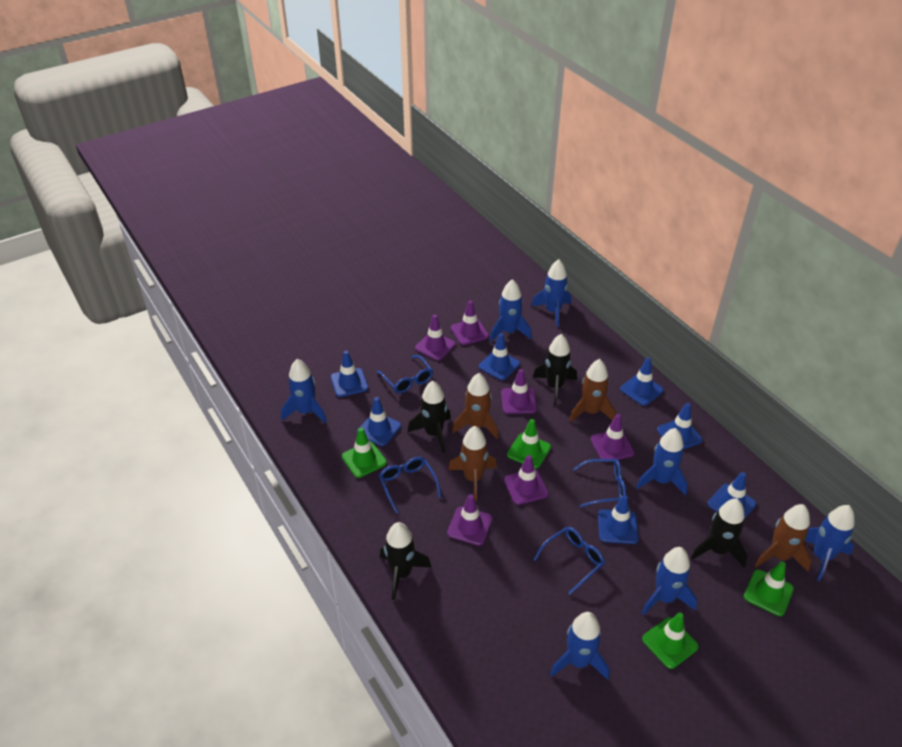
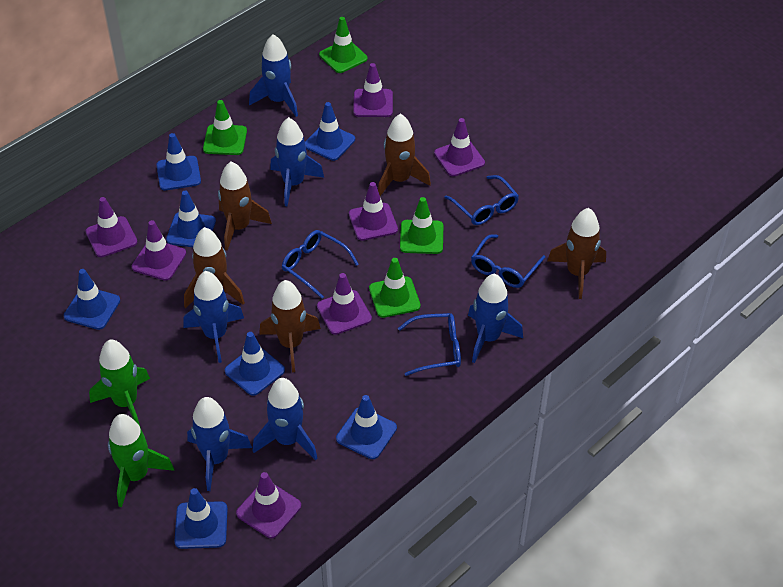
black rocket: [380,522,431,600] [408,381,451,453] [533,334,577,405] [691,499,747,568] = 4 -> none = 0
blue rocket: [281,359,327,424] [490,279,532,342] [531,259,571,327] [550,612,609,680] [636,428,688,496] [642,547,697,615] [805,505,855,581] = 7 -> [183,271,244,363] [187,397,252,491] [249,34,298,117] [253,378,317,460] [270,117,324,206] [468,273,523,363] = 6
brown rocket: [448,426,497,501] [452,373,499,439] [569,359,616,423] [755,504,812,572] = 4 -> [184,227,245,308] [218,161,272,251] [259,280,321,372] [378,113,431,196] [547,208,606,299] = 5
green rocket: none = 0 -> [89,339,150,426] [108,414,174,507] = 2
purple traffic cone: [415,315,455,361] [447,494,493,546] [451,300,489,345] [501,369,537,414] [504,455,549,505] [591,414,634,460] = 6 -> [86,197,137,257] [132,220,186,281] [236,472,301,538] [317,273,372,335] [349,182,398,241] [353,63,393,117] [434,118,485,177] = 7

